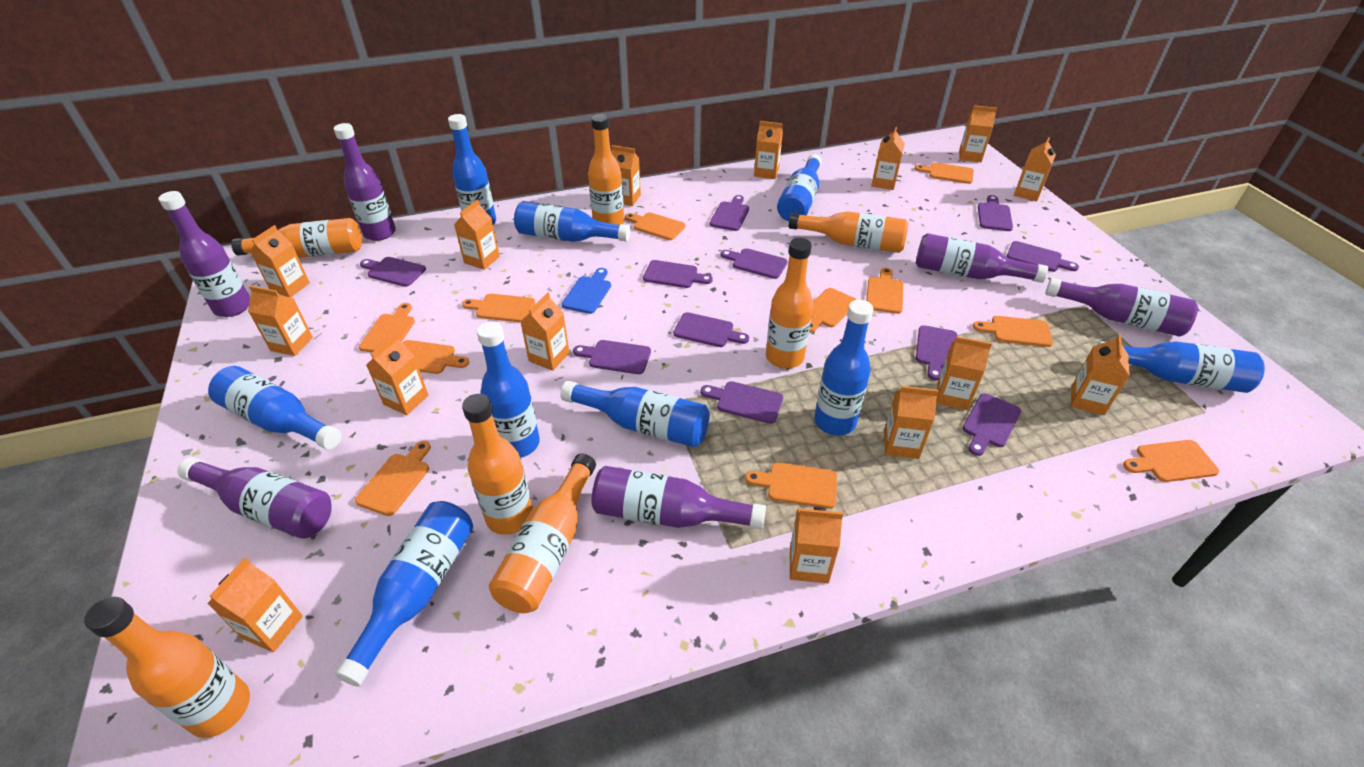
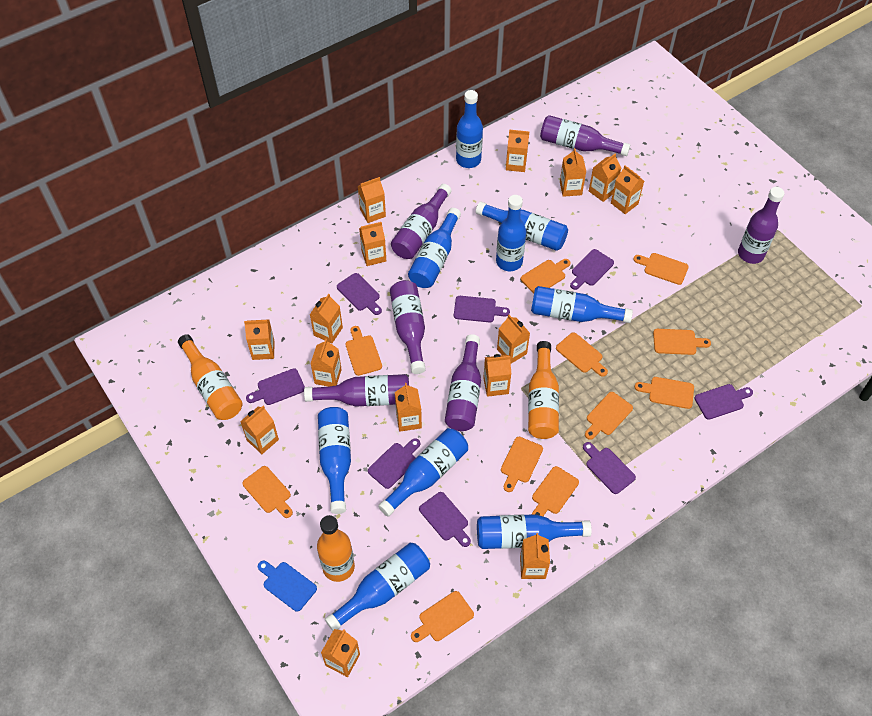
orange bottle: [84,596,250,738] [231,218,362,258] [462,394,533,535] [489,453,596,613] [588,114,624,225] [766,238,813,369] [789,211,909,253] = 7 -> [178,334,243,420] [317,515,355,582] [528,341,559,439] = 3
purple cutting board: [360,257,426,287] [573,340,651,374] [643,260,713,288] [673,312,749,347] [700,381,783,424] [710,195,749,231] [721,248,787,279] [916,325,957,380] [962,394,1021,456] [978,195,1013,231] [1006,241,1079,272] = 11 -> [246,368,305,405] [337,273,382,315] [368,438,420,489] [419,492,471,547] [454,296,510,323] [570,249,614,290] [583,442,636,494] [695,384,753,420] = 8

